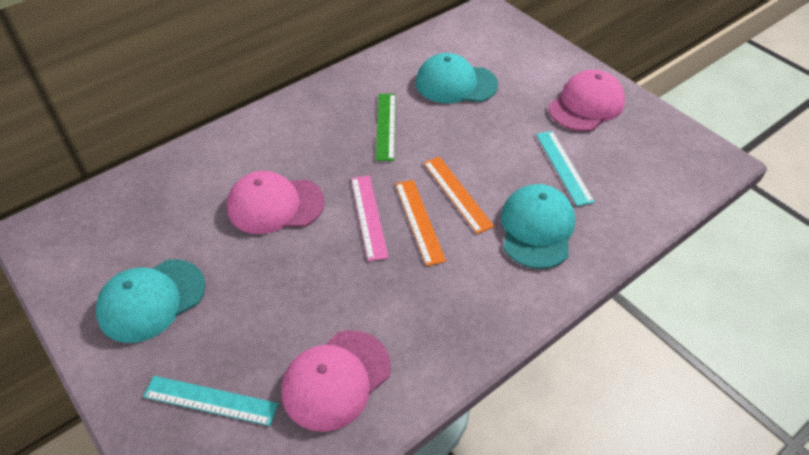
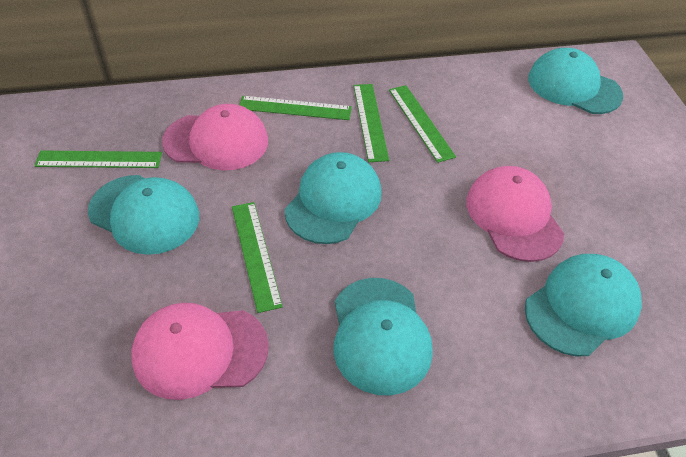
green ruler: [376,94,396,161] = 1 -> [34,150,162,168] [232,202,283,313] [239,96,352,120] [353,84,389,162] [389,85,456,163] = 5
orange ruler: [395,180,446,266] [424,157,494,234] = 2 -> none = 0
pink ruler: [351,176,389,261] = 1 -> none = 0
turquoise cap: [96,259,205,343] [416,53,498,103] [501,184,575,269] = 3 -> [88,175,199,255] [285,152,382,244] [334,278,433,395] [525,254,642,357] [528,48,623,114] = 5
turquoise ruler: [143,376,279,426] [536,131,595,206] = 2 -> none = 0

